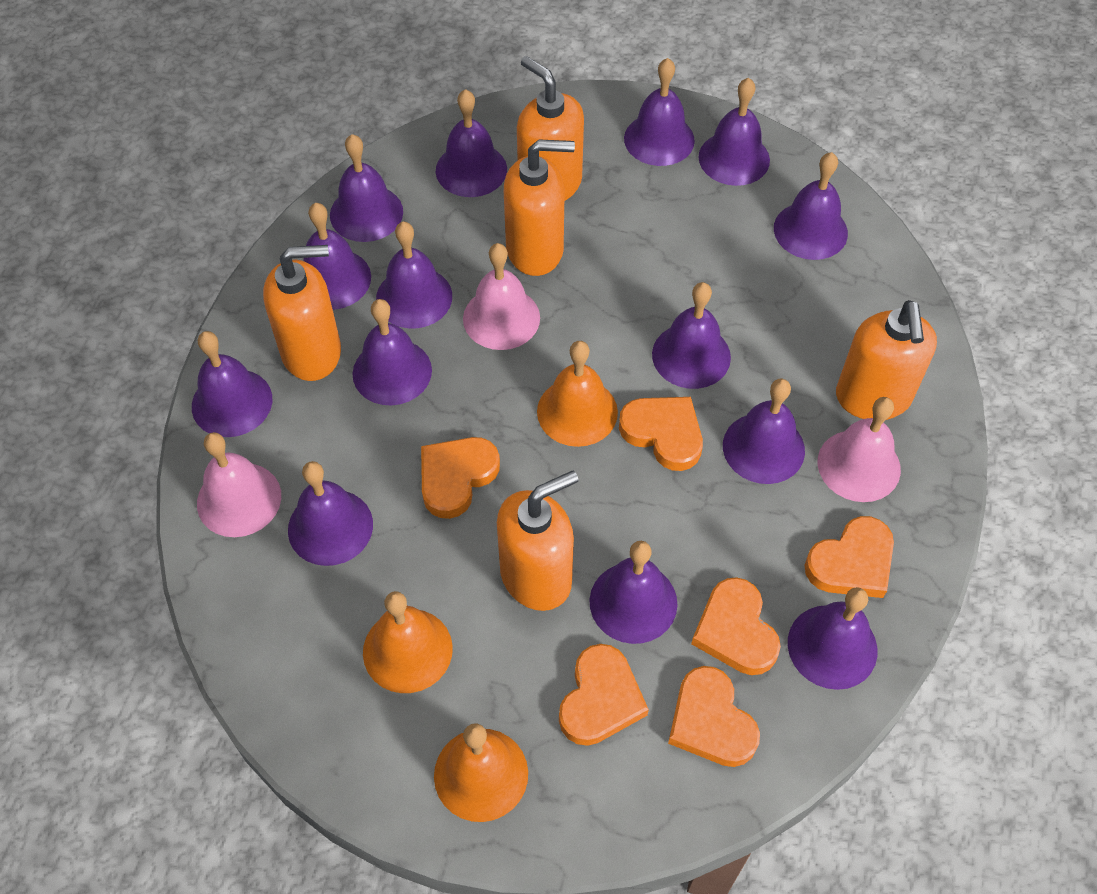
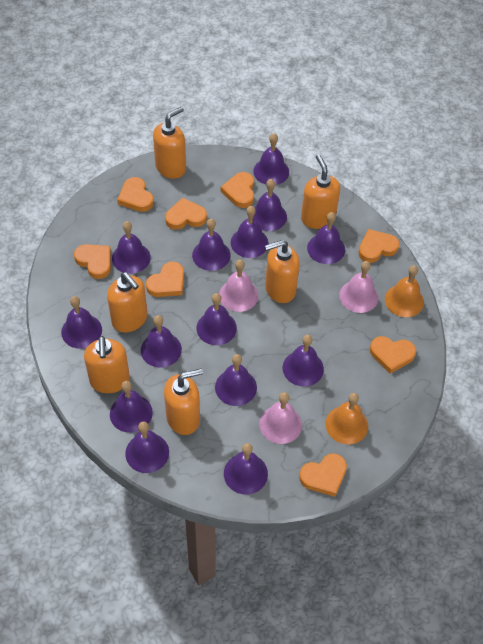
orange bell: [363,591,453,693] [434,723,528,822] [537,341,618,447] = 3 -> [326,393,368,444] [385,265,424,317] = 2
orange heart: [421,437,500,519] [559,644,649,746] [619,397,703,471] [668,666,760,767] [691,577,781,675] [804,516,894,598] = 6 -> [74,244,111,279] [117,177,154,212] [146,262,184,297] [165,197,207,230] [221,172,254,208] [299,453,347,497] [358,229,399,263] [370,336,416,374] = 8
orange soap dispenser: [263,245,341,381] [497,471,578,611] [504,139,575,276] [517,56,584,201] [836,300,937,420] = 5 -> [84,336,130,393] [107,272,148,333] [153,107,186,179] [164,368,203,435] [265,240,300,303] [301,155,340,229] = 6

